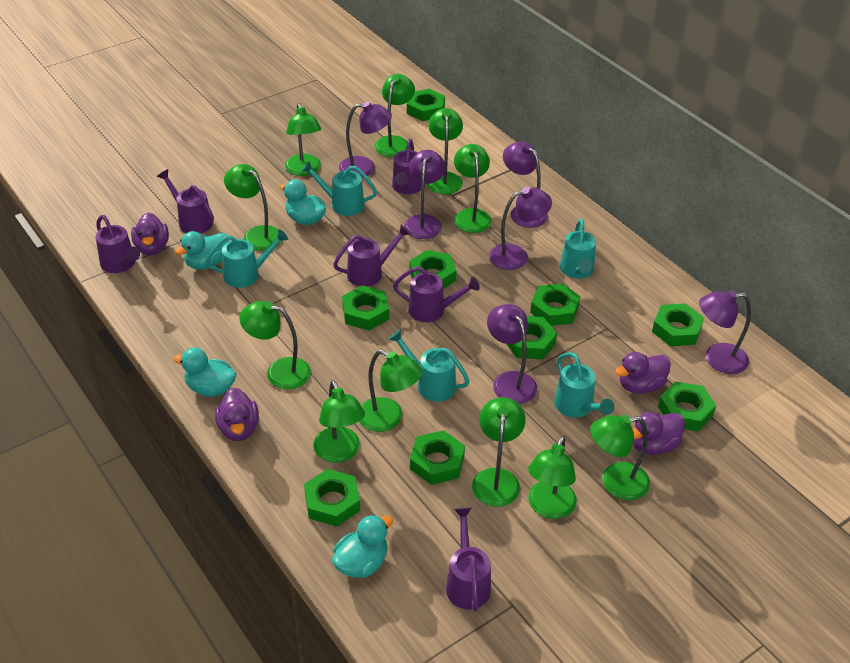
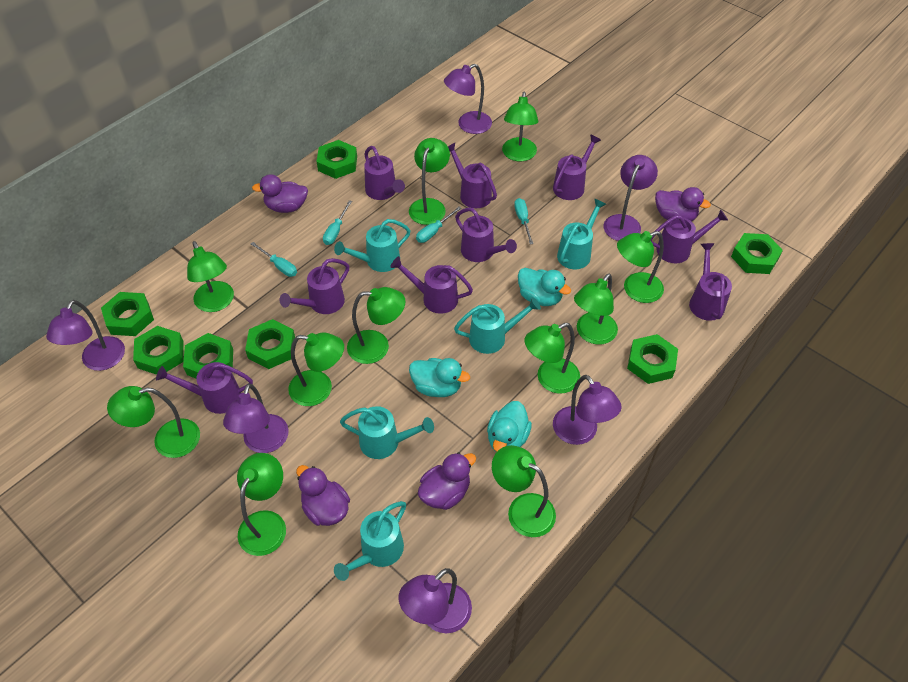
green nut: [304,469,360,527] [342,285,389,330] [407,89,445,121] [409,250,457,289] [410,430,465,485] [506,316,557,359] [530,283,580,326] [652,303,704,347] [658,382,716,432] = 9 -> [101,292,154,336] [133,326,184,375] [183,333,233,379] [245,319,295,369] [317,140,357,179] [627,334,678,384] [731,233,783,274] = 7
purple watering can: [96,215,140,273] [157,169,214,234] [333,225,411,286] [392,139,421,194] [393,266,480,322] [446,508,491,611] = 6 -> [156,362,253,414] [280,258,349,314] [364,146,405,200] [390,256,473,314] [448,143,497,208] [455,208,517,262] [553,134,601,200] [651,209,728,263] [689,243,732,321] = 9
turquoise duck: [173,348,236,397] [175,231,229,270] [280,179,326,225] [332,515,393,578] = 4 -> [409,358,470,397] [487,401,532,452] [518,268,571,306] = 3
turquoise screwdriver: none = 0 -> [251,242,297,277] [323,200,352,245] [416,207,461,243] [514,198,533,244] = 4

